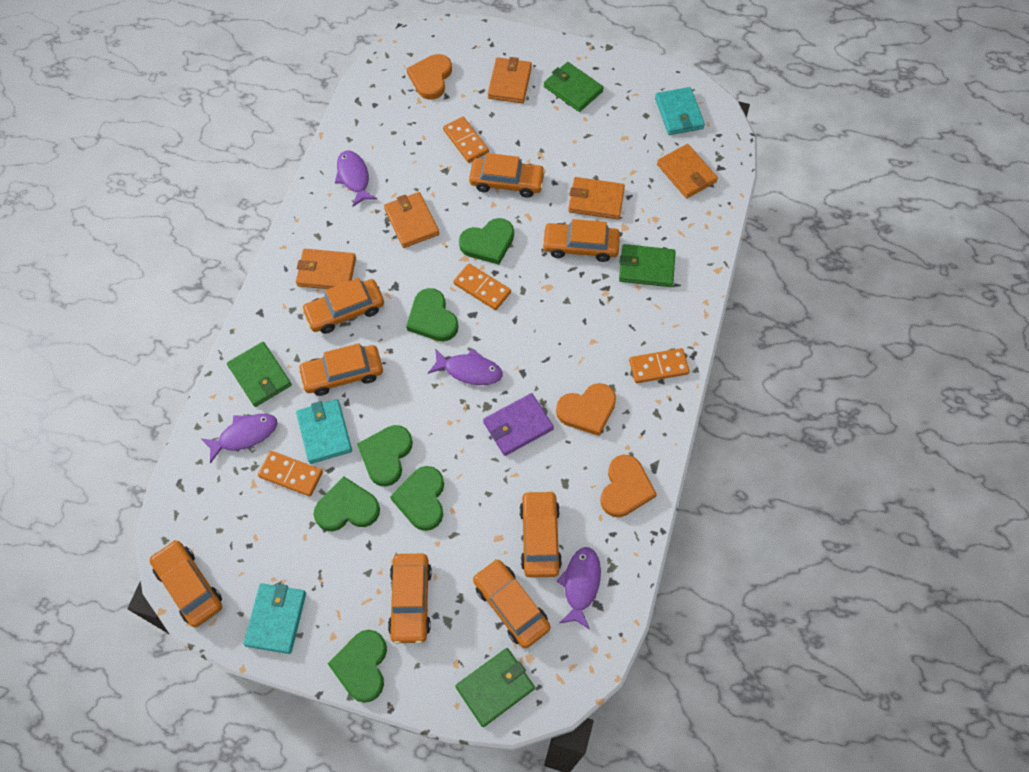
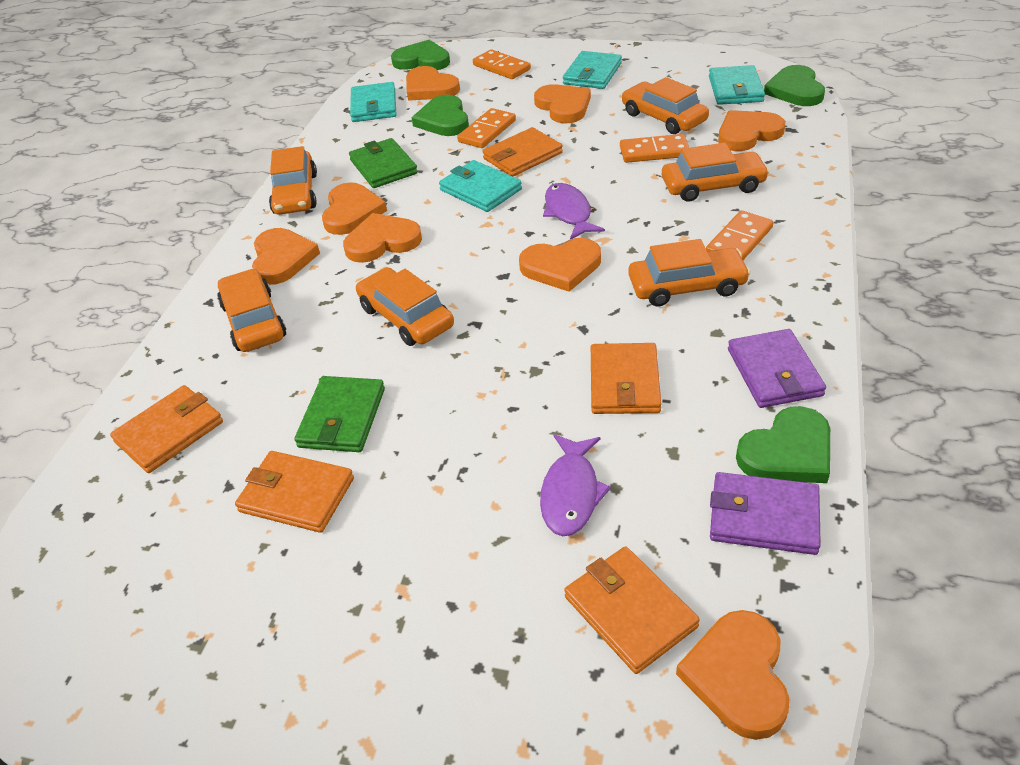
green heart: [313,476,380,531] [328,630,387,703] [357,425,413,487] [390,466,444,531] [406,288,459,341] [459,218,514,265] = 6 -> [391,40,450,70] [412,95,469,136] [736,406,830,483] [764,65,825,106] = 4
green wallet: [227,342,292,407] [455,648,535,727] [544,62,604,112] [619,244,676,287] = 4 -> [294,376,385,452] [349,138,418,188] = 2
orange car: [150,540,222,627] [298,343,383,396] [302,278,384,334] [388,554,432,644] [469,153,546,198] [473,559,551,648] [519,490,562,578] [542,219,620,262] = 8 -> [217,269,286,352] [269,146,317,215] [356,267,454,346] [622,77,709,134] [628,239,751,306] [662,143,770,202] = 6
orange heart: [406,54,452,100] [556,383,616,436] [600,455,657,517] = 3 -> [252,228,320,285] [322,182,387,235] [343,213,422,263] [406,66,460,101] [519,238,601,292] [534,84,591,123] [676,610,790,740] [718,110,786,151] = 8
purple fish: [200,414,277,464] [335,150,377,207] [428,349,503,385] [556,547,601,629] = 4 -> [540,434,611,536] [543,183,605,239] = 2
purple wallet: [483,393,554,456] = 1 -> [710,472,821,555] [728,329,826,408] = 2
turquoise wallet: [244,583,306,654] [296,399,352,464] [655,87,705,135] = 3 -> [350,82,397,122] [439,160,522,212] [563,51,622,89] [709,65,765,105] = 4

